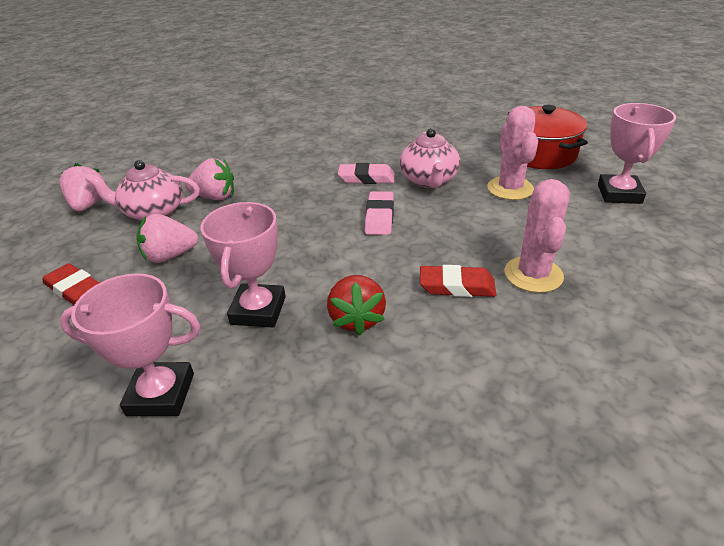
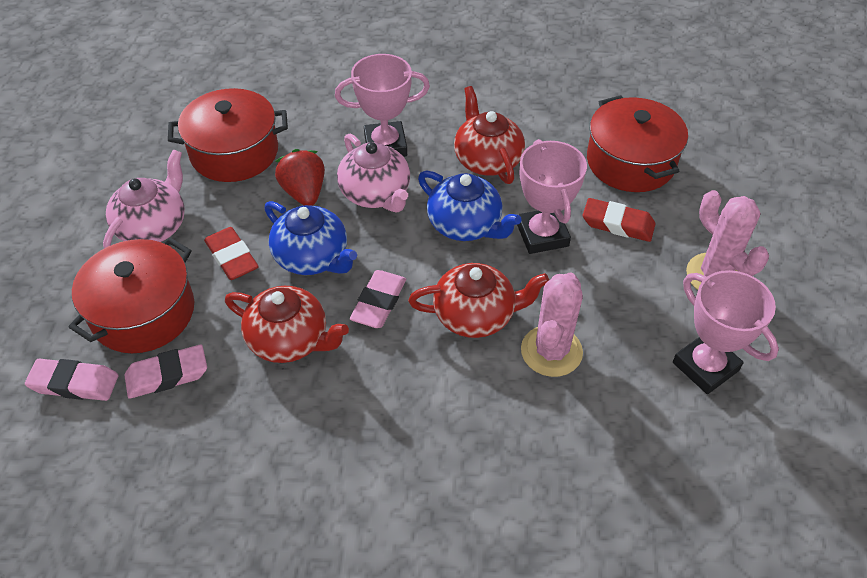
blue teapot: none = 0 -> [264,201,357,275] [418,170,522,241] = 2
pink eraser: [338,163,395,184] [365,191,394,235] = 2 -> [25,359,118,401] [124,345,207,399] [350,270,406,328] = 3
pink strawberry: [59,163,107,211] [136,214,198,263] [185,158,234,200] = 3 -> none = 0
red pot: [506,105,588,169] = 1 -> [69,238,194,353] [168,88,288,182] [587,95,688,192] = 3
red teapot: none = 0 -> [225,286,349,363] [408,263,549,338] [454,86,525,184] = 3

